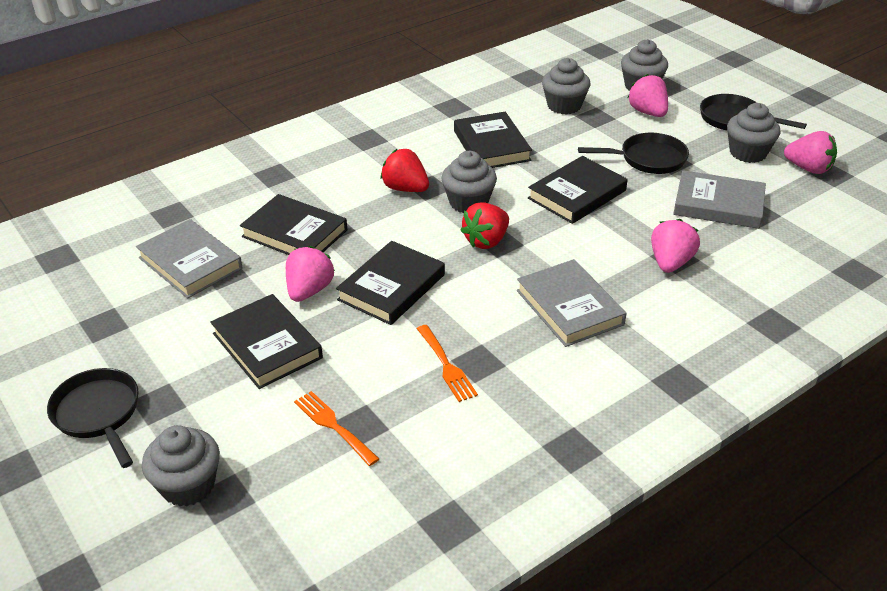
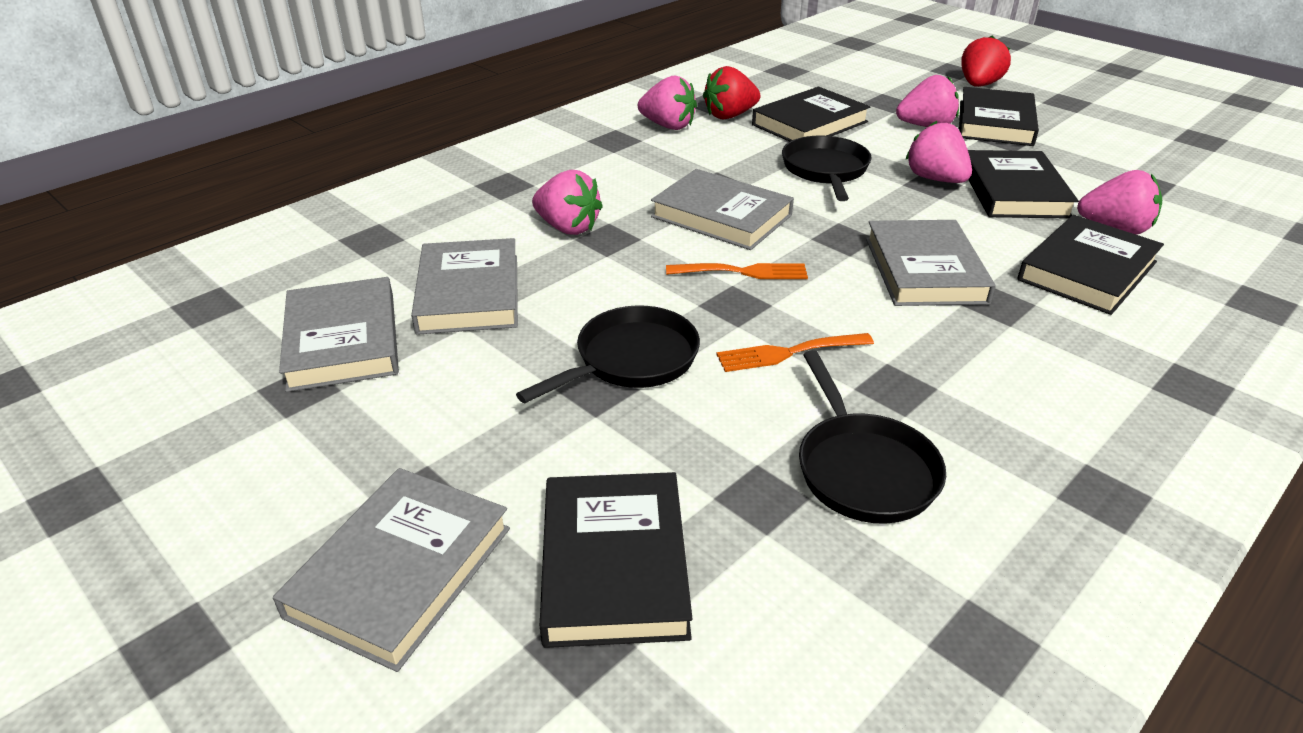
grey book: [136,219,243,298] [517,259,626,347] [673,170,766,229] = 3 -> [273,468,510,672] [279,277,399,392] [411,238,518,335] [651,169,794,250] [866,220,996,306] = 5
grey cupcake: [142,425,220,506] [442,151,497,213] [542,58,590,115] [621,39,668,91] [727,103,780,163] = 5 -> none = 0
pink strawberry: [286,246,335,302] [628,74,668,117] [651,219,700,273] [784,131,837,174] = 4 -> [532,170,603,235] [638,75,697,130] [896,75,959,127] [906,121,972,183] [1077,170,1162,235] = 5

